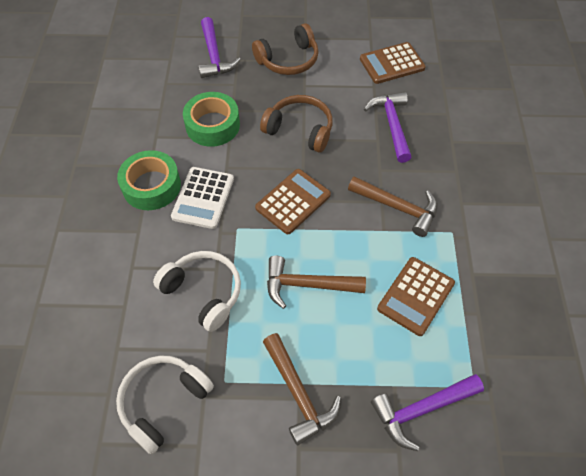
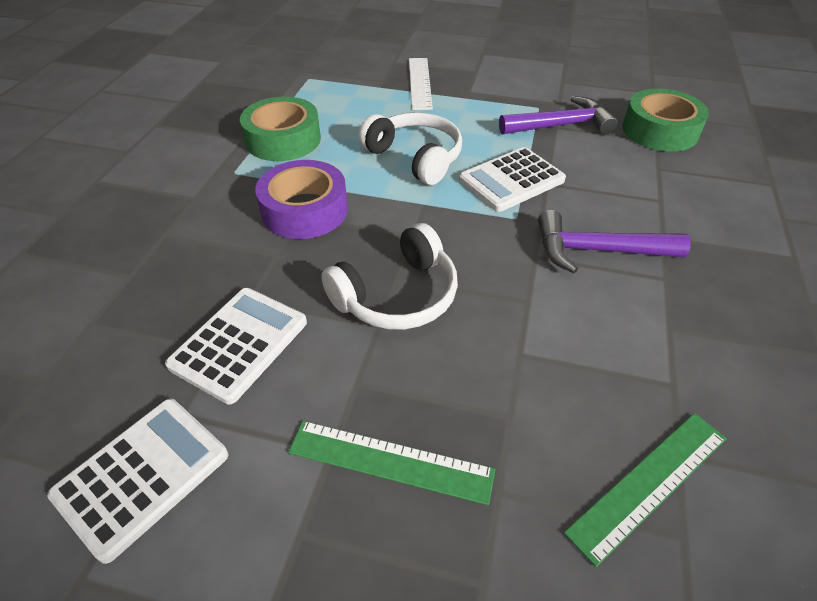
brown calculator: [255,169,331,234] [360,42,426,84] [377,257,455,336] = 3 -> none = 0
brown hammer: [263,333,341,445] [267,256,366,309] [348,176,437,237] = 3 -> none = 0
brown headphones: [252,23,319,75] [260,95,333,153] = 2 -> none = 0
green ruler: none = 0 -> [288,421,495,505] [564,413,727,567] = 2
purple hammer: [198,17,241,78] [364,92,412,163] [371,374,484,451] = 3 -> [499,96,618,135] [538,210,691,273] = 2
purple tape: none = 0 -> [255,160,348,239] = 1
white calculator: [171,167,234,229] = 1 -> [47,399,228,564] [165,288,307,404] [459,147,566,212] = 3
white ruler: none = 0 -> [409,58,433,110] = 1

